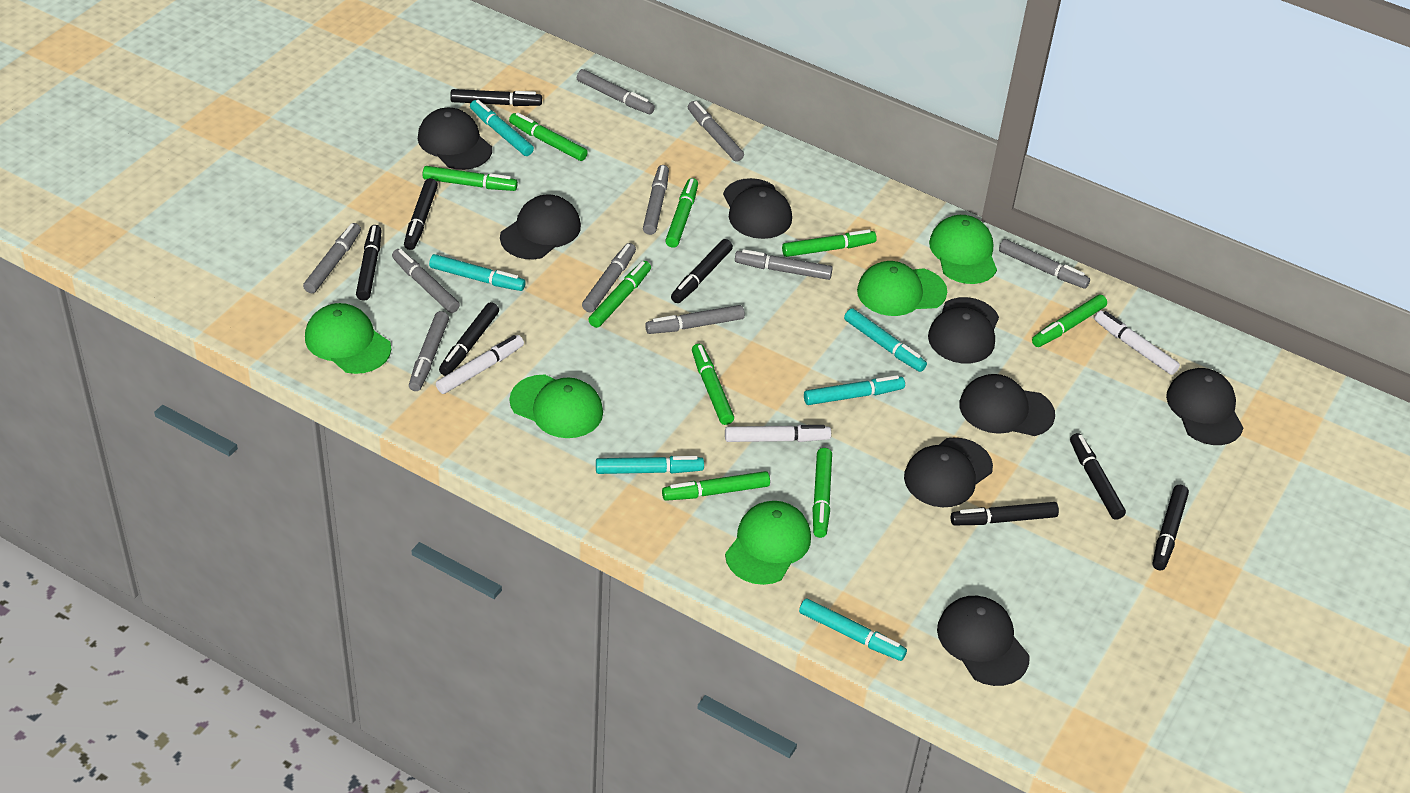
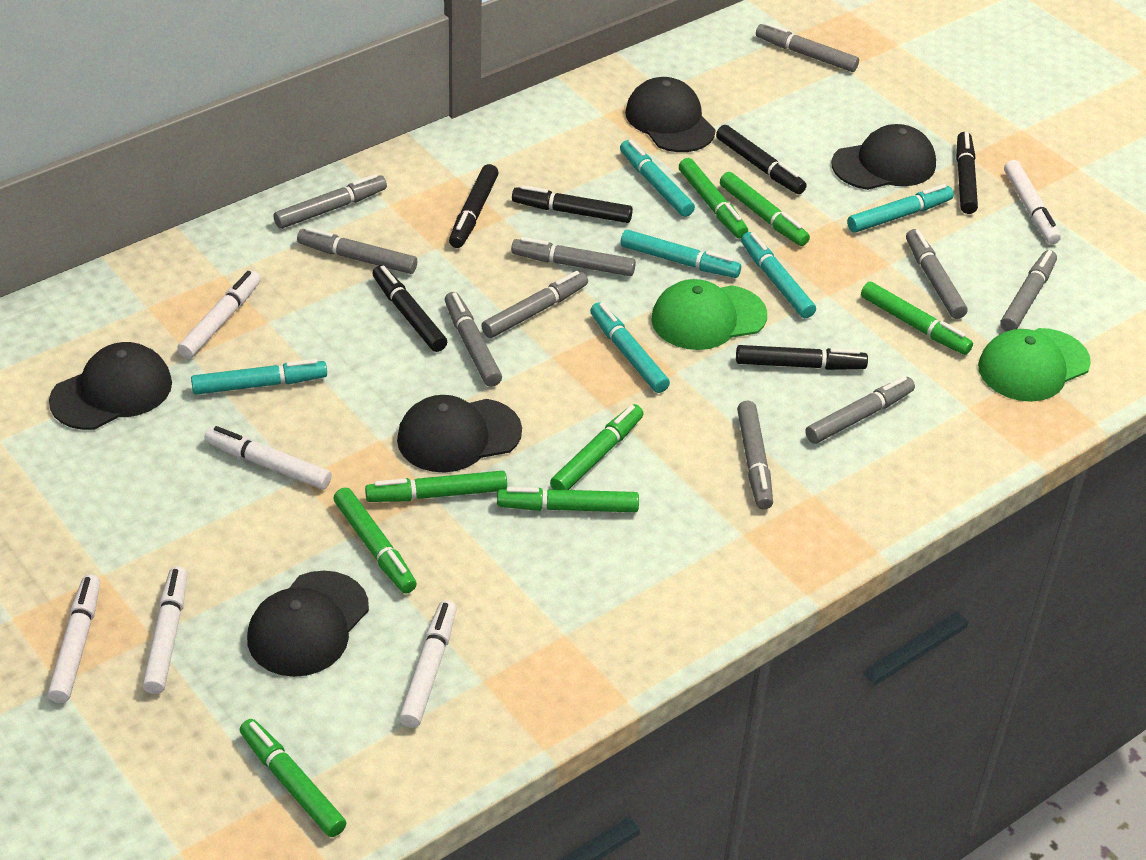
black cap: [418,108,492,170] [500,194,581,259] [723,178,792,239] [904,437,993,507] [928,297,999,363] [937,596,1030,686] [959,374,1055,436] [1166,368,1243,445] = 8 -> [49,342,172,430] [247,571,369,677] [397,395,522,473] [625,77,716,152] [831,124,936,190] = 5
black marker: [356,225,382,301] [404,178,438,250] [439,302,499,376] [450,89,542,106] [671,239,733,303] [951,502,1059,525] [1070,433,1126,520] [1153,485,1189,570] = 8 -> [372,265,447,352] [449,164,498,248] [512,185,633,223] [716,125,807,194] [736,345,868,370] [956,132,978,214] = 6
green cap: [305,303,391,374] [510,375,603,438] [725,501,811,585] [857,261,947,316] [929,215,997,284] = 5 -> [651,279,767,350] [978,328,1091,402] = 2
green marker: [423,166,518,191] [509,112,588,161] [588,261,651,328] [662,471,770,501] [665,178,698,248] [692,344,734,425] [782,229,877,257] [813,448,832,538] [1032,295,1107,347] = 9 -> [240,719,346,837] [333,488,417,593] [365,471,507,502] [497,487,639,512] [550,404,643,490] [679,158,748,239] [720,172,810,246] [861,282,973,355] = 8
white marker: [436,335,524,394] [725,425,831,442] [1094,311,1180,375] = 3 -> [48,574,100,703] [142,566,187,694] [177,271,261,359] [204,426,332,489] [399,600,456,728] [1004,160,1061,244] = 6

